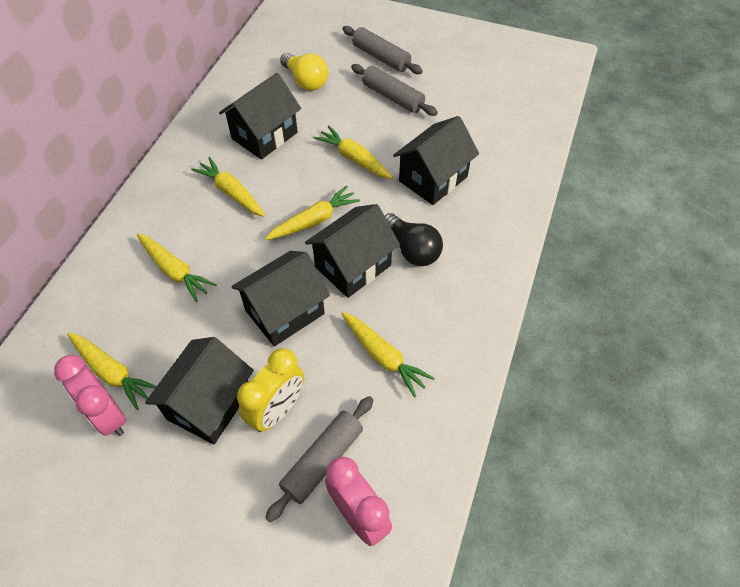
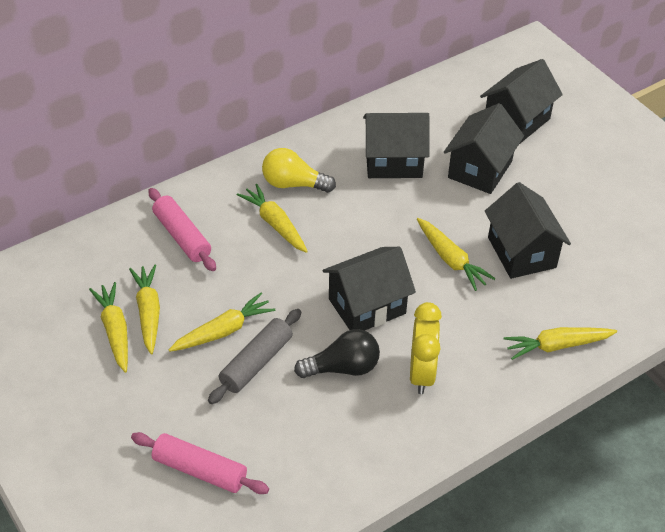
grey rolling pin: [265,396,373,522] [342,26,423,74] [351,64,438,116] = 3 -> [208,309,301,404] = 1
pink clock: [54,355,126,436] [325,457,392,546] = 2 -> none = 0
pink rolling pin: none = 0 -> [131,432,269,494] [148,188,216,271] = 2

